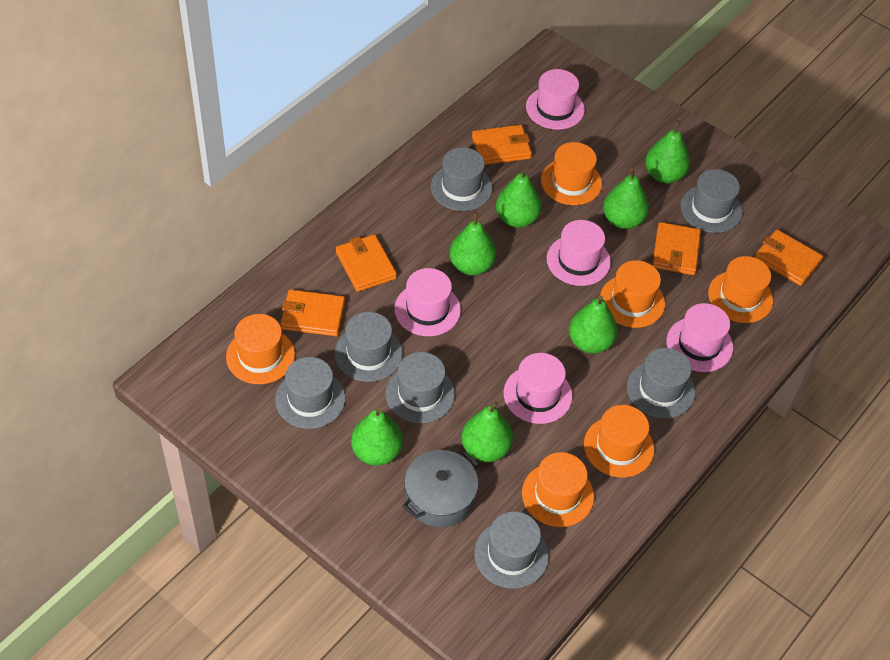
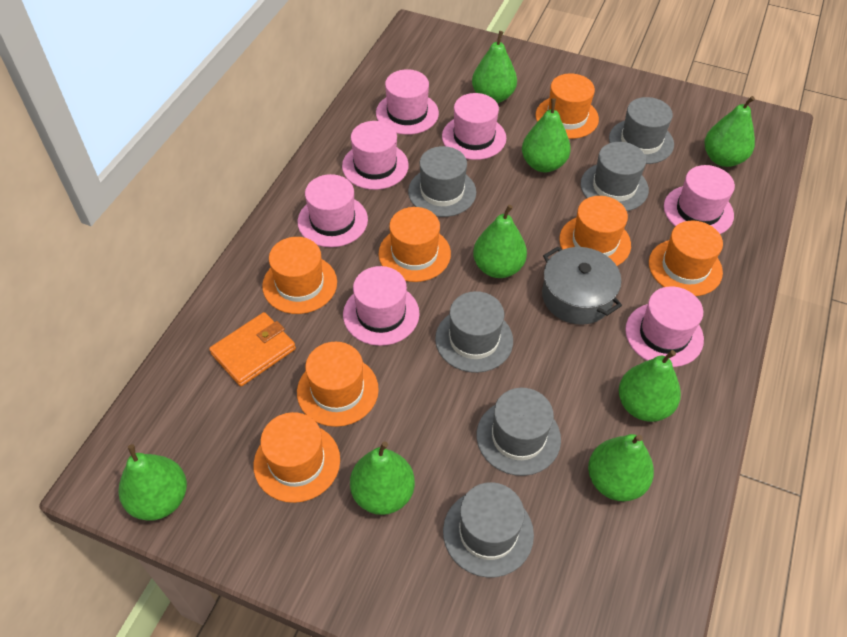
green pear: [351,407,403,466] [449,212,496,275] [461,401,513,462] [496,168,542,228] [569,295,618,354] [603,168,649,229] [645,121,690,183] = 7 -> [119,444,187,521] [350,442,415,515] [472,31,517,103] [473,205,527,278] [522,98,571,172] [588,434,654,501] [619,350,681,422] [705,96,755,167] = 8
grey hat: [275,357,345,429] [334,312,403,382] [386,352,455,423] [431,147,492,211] [474,511,549,589] [627,348,695,418] [680,169,742,233] = 7 -> [408,146,476,217] [435,291,513,373] [443,482,534,578] [477,388,561,476] [581,142,649,211] [609,97,674,164] = 6
orange hat: [226,314,295,384] [522,452,594,527] [541,142,602,205] [584,405,654,478] [600,260,665,328] [708,256,773,323] = 6 -> [254,412,340,503] [262,237,337,314] [297,342,379,427] [378,207,451,282] [536,73,599,139] [559,196,631,266] [649,221,723,296] = 7
orange wallet: [280,289,345,336] [336,234,397,292] [472,125,532,165] [652,222,701,275] [754,229,823,286] = 5 -> [209,312,296,387] = 1
pink hat: [395,268,461,336] [504,353,572,424] [526,69,585,130] [547,220,611,286] [667,303,733,372] = 5 -> [298,174,368,247] [342,121,409,190] [343,266,419,346] [376,69,439,135] [442,93,506,160] [625,286,704,367] [664,165,735,234] = 7

